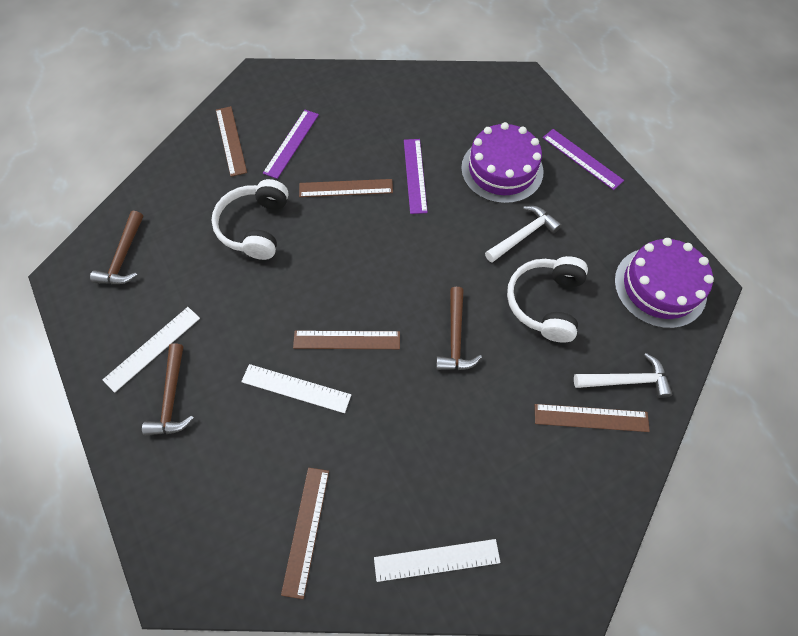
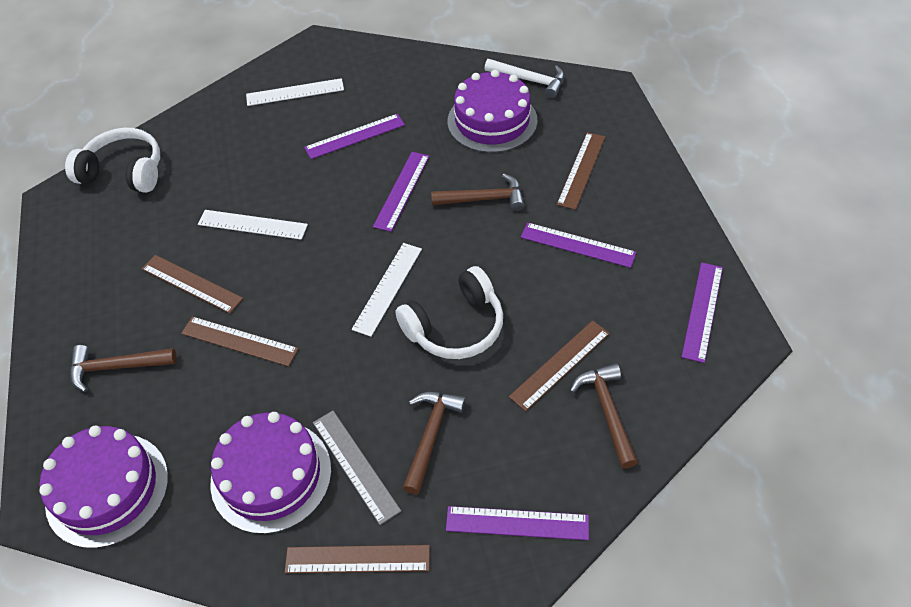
brown hammer: [90,211,143,284] [142,343,194,436] [436,287,482,370] = 3 -> [70,345,177,392] [403,392,466,495] [431,174,525,211] [570,363,638,469] = 4
grey ruler: none = 0 -> [313,411,401,525] = 1
purple cake: [461,122,543,204] [614,238,714,328] = 2 -> [39,426,168,548] [210,412,331,534] [447,70,537,153] = 3
purple ruler: [263,110,319,179] [404,139,428,214] [543,129,624,190] = 3 -> [304,114,405,159] [373,152,429,232] [446,506,589,540] [521,222,636,268] [681,262,723,363] = 5
white hammer: [485,206,562,263] [574,353,672,398] = 2 -> [484,59,565,98] = 1

